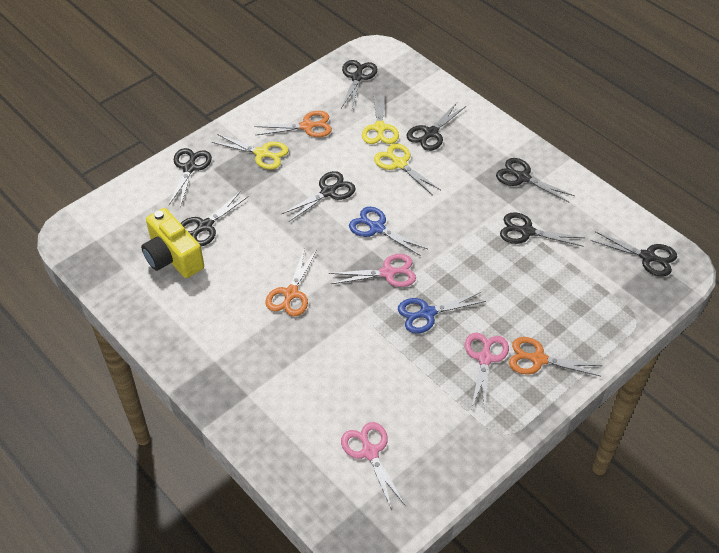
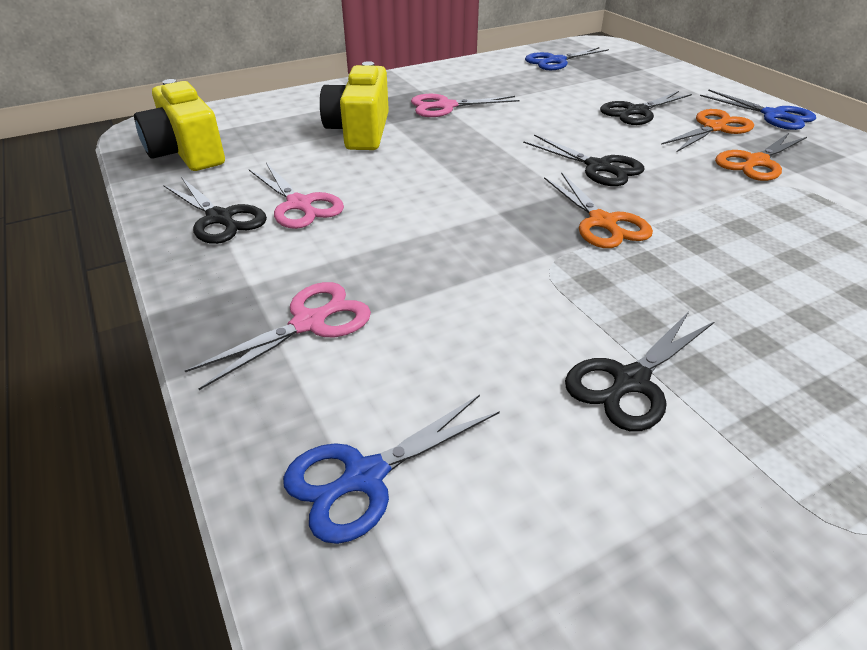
black scissors: [169,148,212,208] [180,191,249,246] [282,171,356,222] [341,60,377,108] [407,103,466,151] [496,158,575,203] [500,212,584,246] [591,231,677,277] = 8 -> [163,177,267,244] [523,134,645,186] [565,312,715,431] [600,91,692,125] = 4
blue scissors: [349,207,428,256] [398,292,486,334] = 2 -> [283,395,500,544] [525,47,609,70] [700,89,816,130] = 3
yellow camera: [141,208,204,278] = 1 -> [134,79,225,171] [320,61,389,150] = 2
yellow scissors: [212,134,288,169] [362,92,399,144] [374,143,441,195] = 3 -> none = 0

